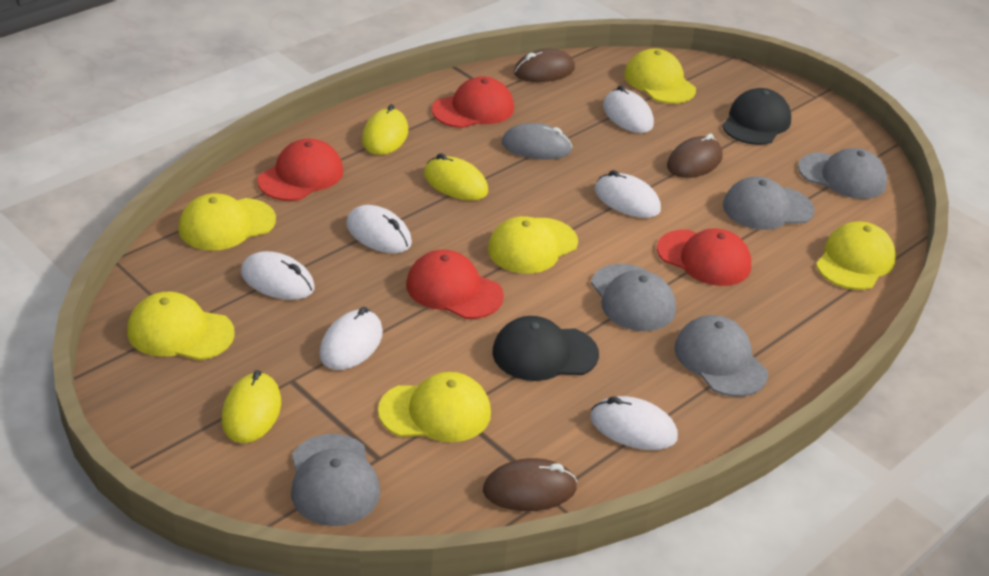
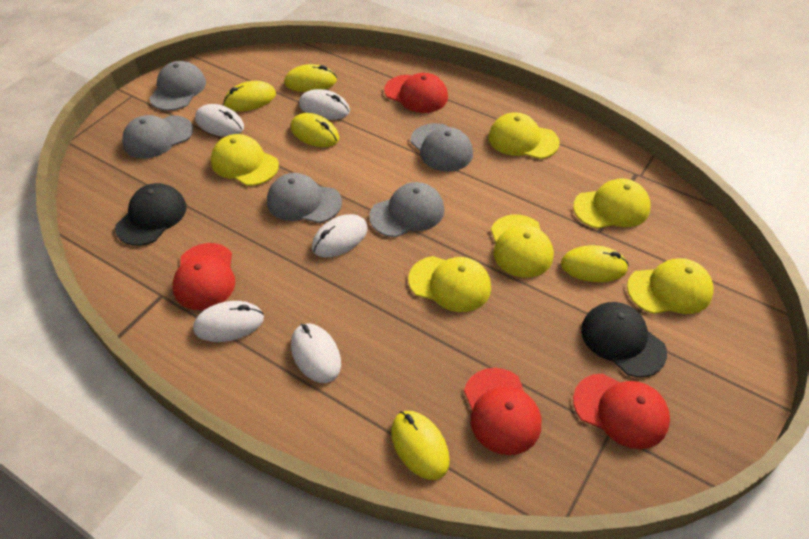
brown mouse: [483,458,577,511] [514,49,575,82] [667,134,722,178] = 3 -> none = 0
grey mouse: [502,123,572,159] = 1 -> none = 0
white mouse: [241,251,314,300] [319,307,383,370] [346,205,412,253] [591,396,678,450] [595,170,661,218] [603,85,654,133] = 6 -> [193,301,264,342] [195,104,244,136] [291,323,341,383] [299,89,350,120] [312,214,368,257] = 5
yellow mouse: [222,370,281,443] [362,104,408,155] [424,153,488,200] = 3 -> [223,81,276,112] [284,64,337,92] [291,113,339,147] [391,411,450,480] [561,245,629,282] = 5

